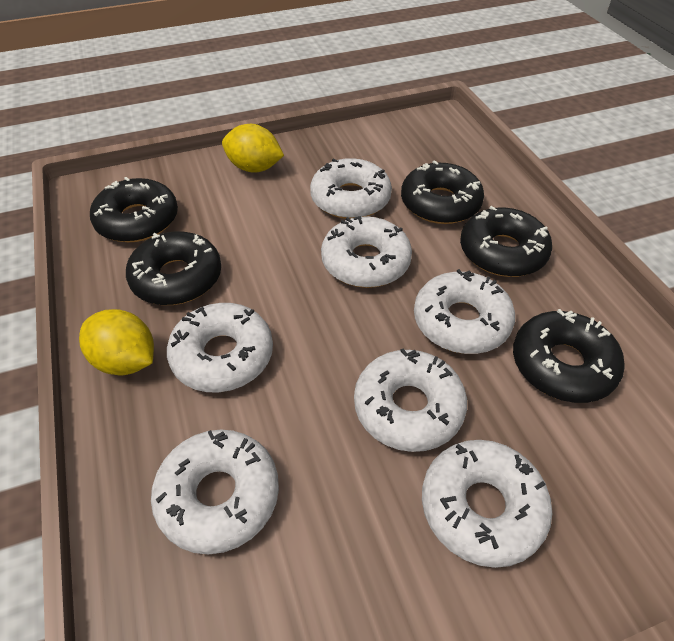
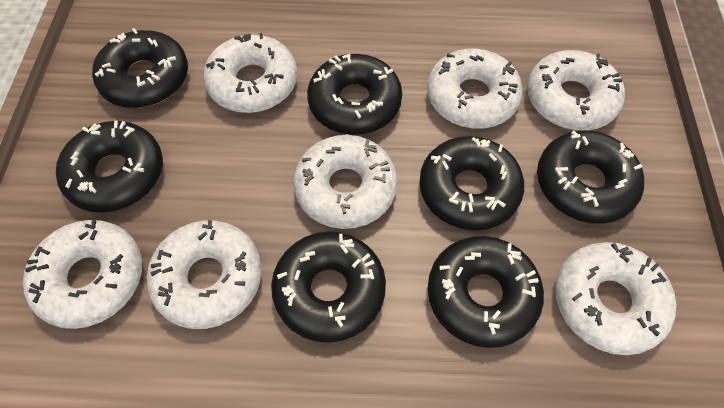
black donut: [90,177,178,242] [126,231,221,305] [401,160,484,224] [460,206,552,277] [513,309,625,403] = 5 -> [56,120,163,213] [92,28,188,108] [271,231,386,343] [307,54,402,135] [419,136,524,230] [428,236,544,348] [537,130,644,224] = 7
yellow lemon: [79,309,154,375] [222,124,284,173] = 2 -> none = 0

